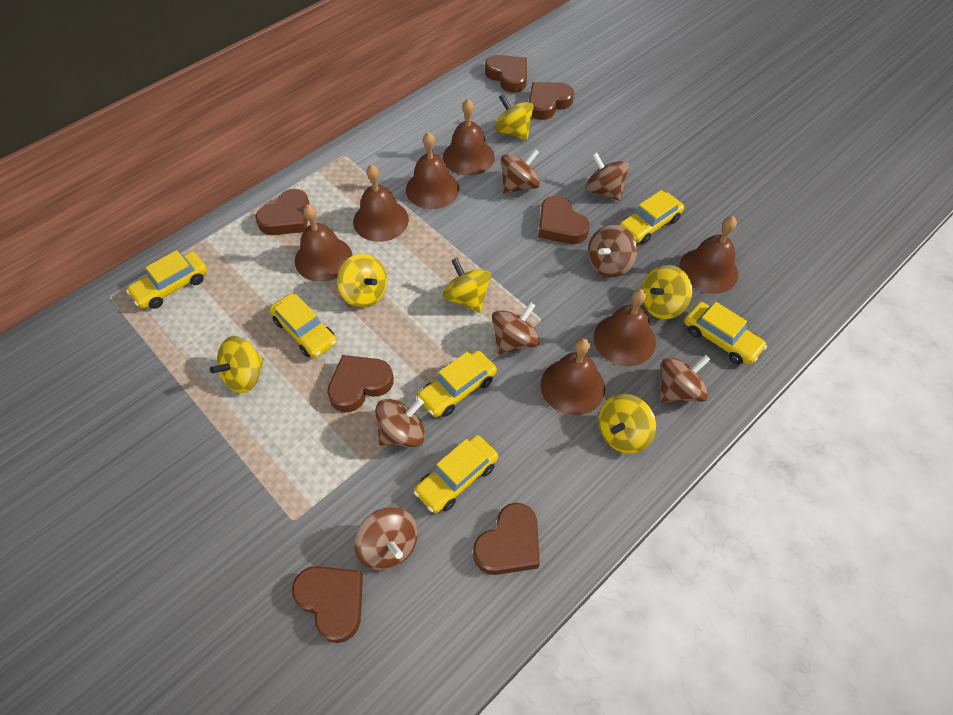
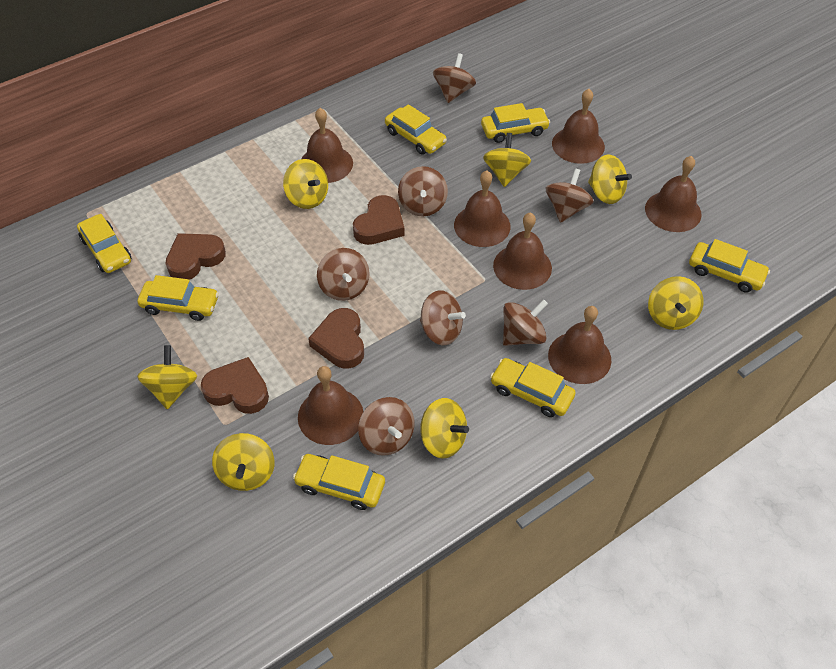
brown heart: [255,189,309,235] [292,566,363,643] [327,355,394,412] [473,503,540,575] [485,55,527,93] [529,82,574,120] [538,196,590,244] = 7 -> [165,233,226,280] [201,357,269,414] [308,308,364,369] [353,195,405,245] = 4
yellow car: [126,250,208,309] [270,293,337,358] [414,435,498,513] [417,350,497,417] [619,190,684,244] [684,302,767,365] = 6 -> [77,214,131,273] [138,275,219,321] [293,454,385,510] [385,104,447,155] [481,103,550,143] [490,358,576,417] [689,239,770,293] = 7
yellow spinning top: [210,336,264,393] [337,254,387,308] [443,258,491,313] [494,94,534,140] [598,394,656,454] [642,265,692,319] = 6 -> [137,345,197,410] [212,433,275,491] [283,159,328,209] [420,398,469,459] [483,133,531,187] [588,155,632,204] [648,276,703,330] = 7

